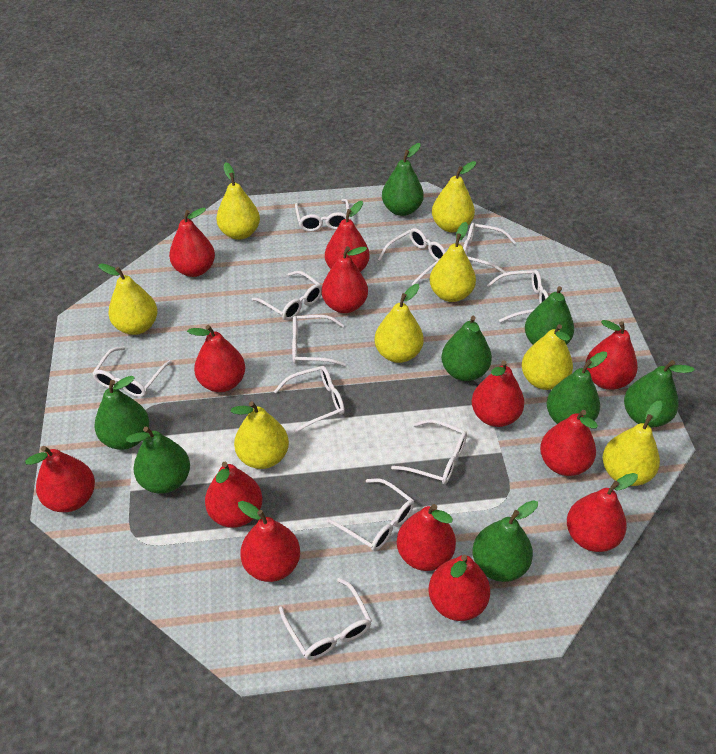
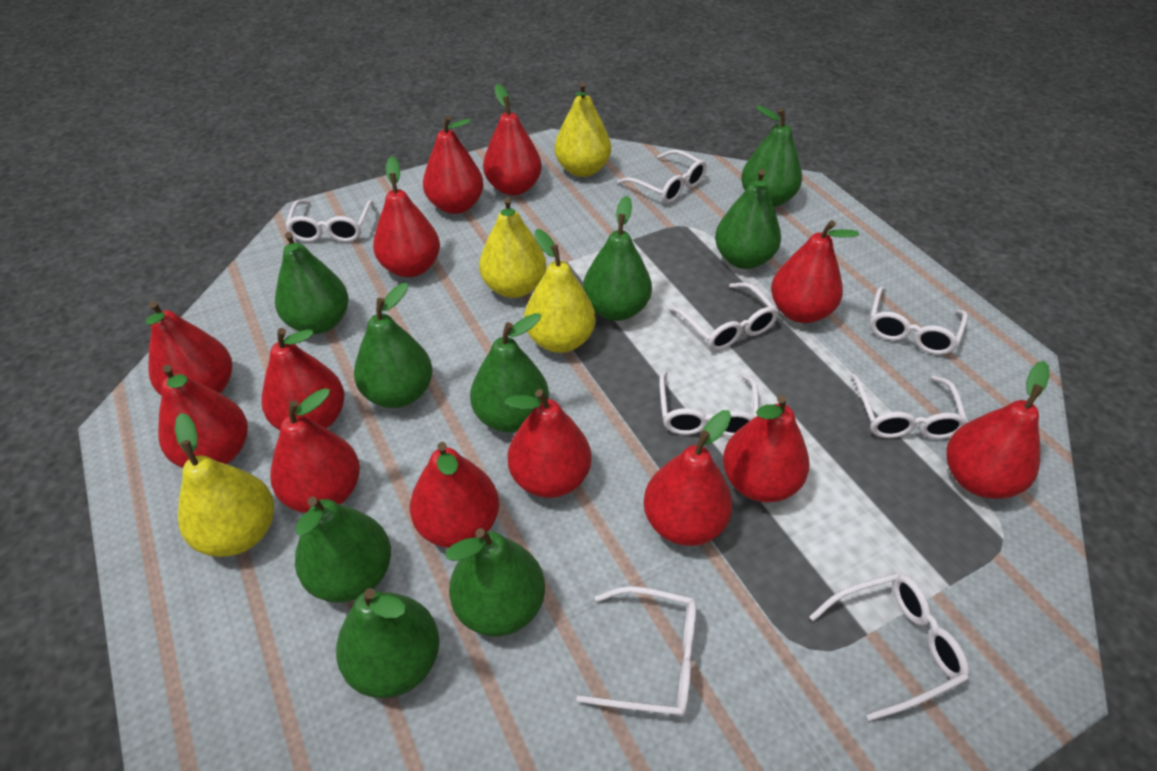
green pear: [94,376,149,450] [126,427,190,494] [382,143,424,216] [441,316,492,381] [472,500,538,582] [525,286,574,345] [546,351,607,424] [624,360,695,428] = 8 -> [275,232,349,334] [295,496,391,603] [336,588,439,698] [354,283,433,408] [446,528,545,637] [470,313,549,433] [583,196,652,321] [715,169,781,269] [741,105,802,207] = 9
white glasses: [92,346,172,397] [252,271,322,320] [274,366,345,434] [279,578,372,660] [292,315,346,366] [295,199,350,232] [327,478,414,551] [378,228,446,285] [391,419,467,484] [463,223,516,273] [487,270,548,322] = 11 -> [285,200,374,242] [576,586,697,717] [617,150,707,204] [659,371,759,437] [669,282,779,351] [809,573,969,721] [851,374,968,439] [869,287,968,355] = 8
yellow pear: [98,263,158,335] [216,162,260,240] [230,401,289,469] [375,284,424,363] [430,222,476,302] [432,161,476,233] [522,324,573,390] [603,401,663,486] = 8 -> [175,413,274,557] [479,197,546,298] [524,229,596,353] [555,82,611,177] = 4

